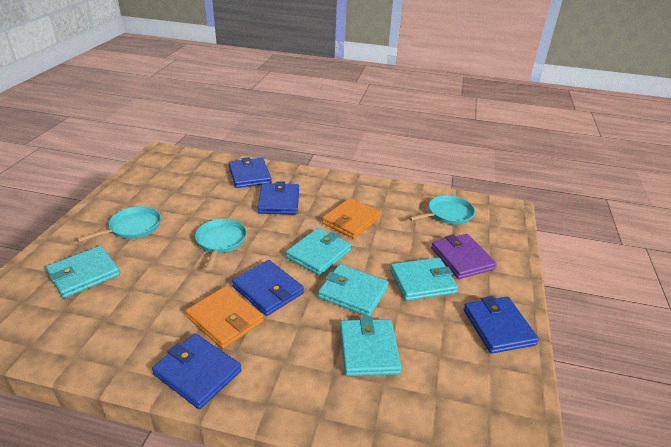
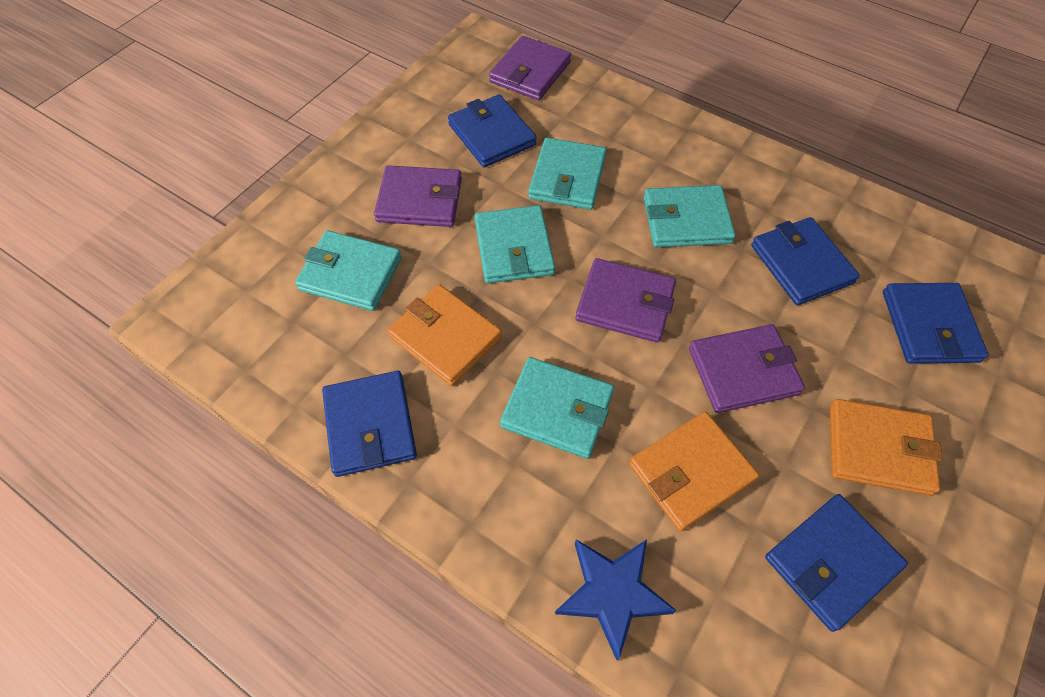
blue star: none = 0 -> [555,539,677,660] = 1
orange wallet: [185,286,264,349] [322,198,381,239] = 2 -> [388,284,502,386] [629,412,759,531] [830,399,943,496] = 3
purple wallet: [431,234,497,279] = 1 -> [374,165,462,227] [489,36,571,100] [575,258,676,343] [689,324,805,413] = 4
turquoise pan: [77,206,161,242] [195,219,247,270] [409,195,475,225] = 3 -> none = 0

